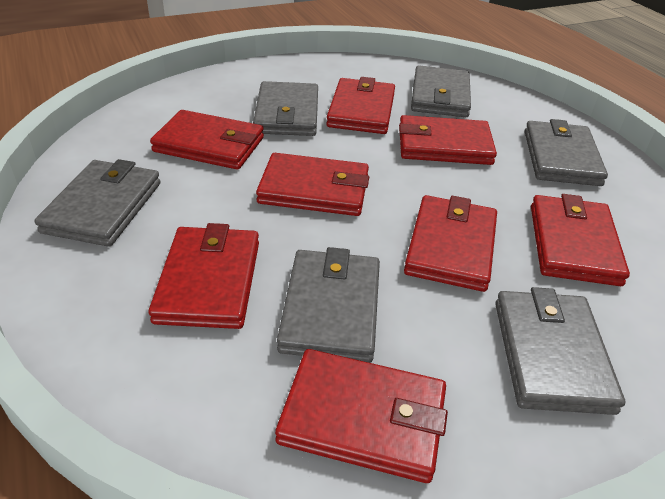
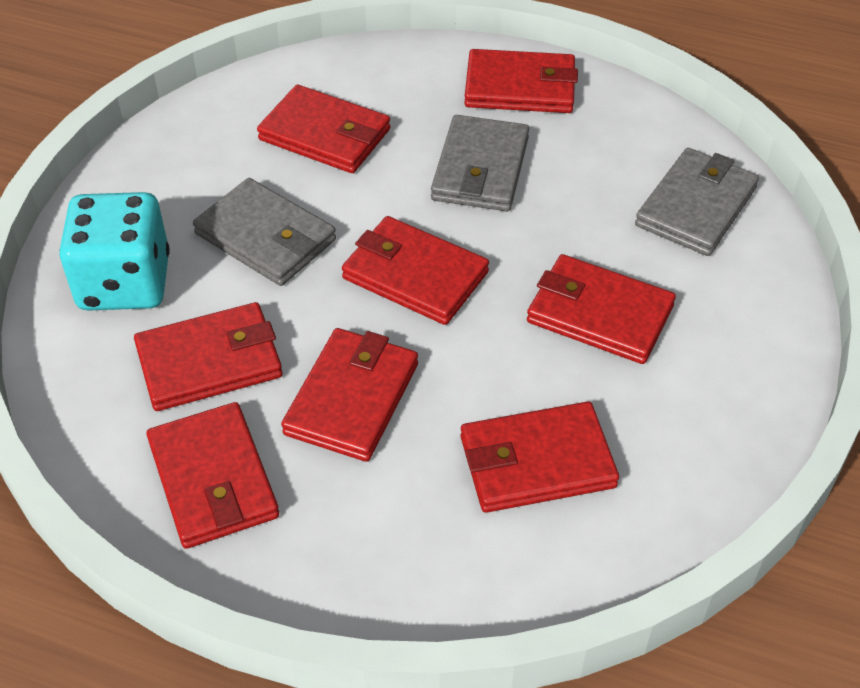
grey wallet: [34,159,161,247] [253,81,318,136] [277,247,380,363] [411,65,471,117] [495,287,625,415] [525,119,608,186] = 6 -> [193,178,336,286] [431,115,529,211] [635,148,759,256] = 3
turquoise dice: none = 0 -> [59,192,170,311] = 1

